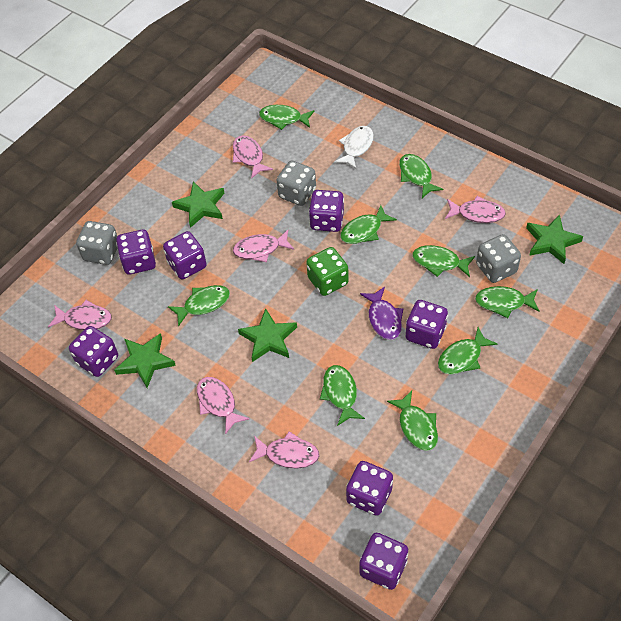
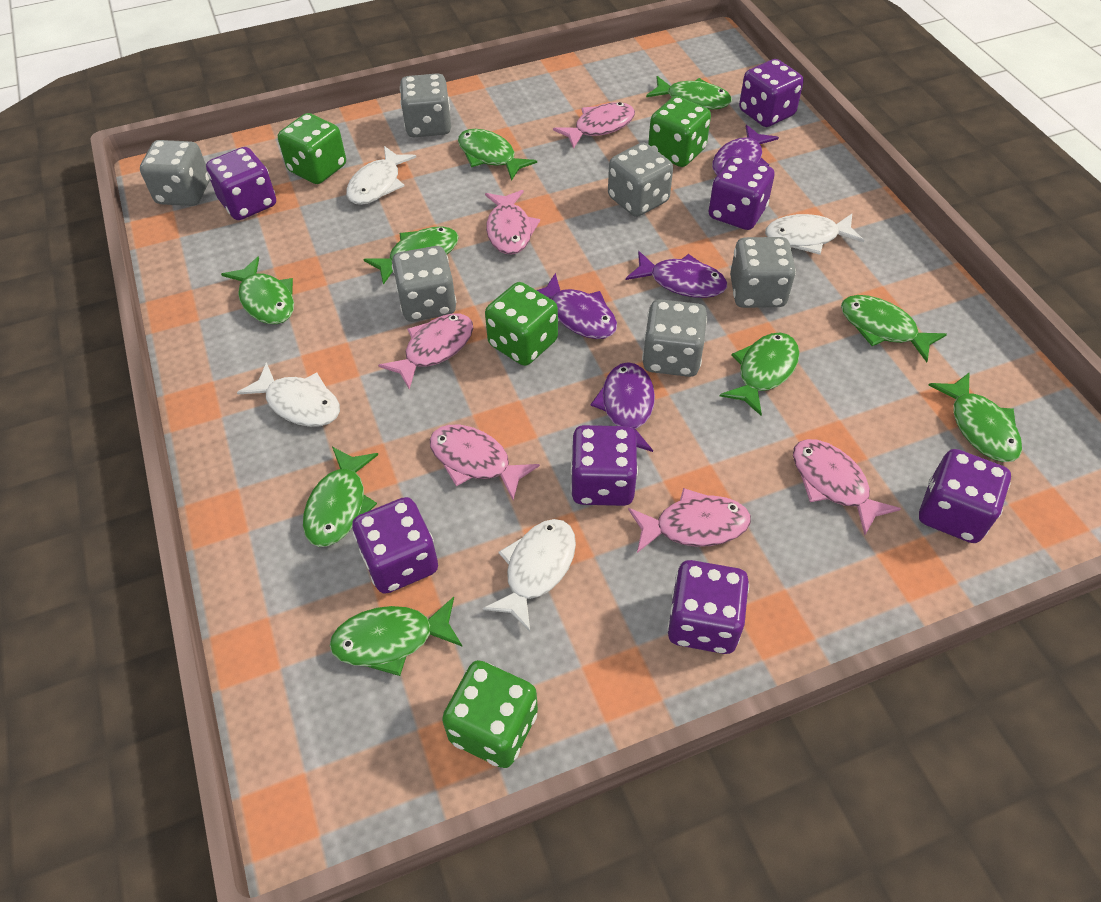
green dice: [306,247,349,296] = 1 -> [278,113,346,184] [442,660,538,768] [485,282,558,366] [648,96,711,167] = 4
green star: [114,333,176,388] [172,181,225,228] [238,308,297,362] [526,214,583,264] = 4 -> none = 0
grey dice: [76,221,118,265] [276,161,316,206] [476,234,521,283] = 3 -> [140,140,210,206] [392,246,456,322] [400,73,451,137] [608,143,673,217] [642,299,708,377] [730,237,796,308] = 6
purple fish: [360,287,403,340] = 1 -> [537,273,617,339] [591,362,655,452] [626,251,727,298] [712,125,779,175] = 4
white fish: [334,126,374,169] = 1 -> [237,362,340,427] [346,146,416,205] [483,519,576,632] [765,214,864,255] = 4

